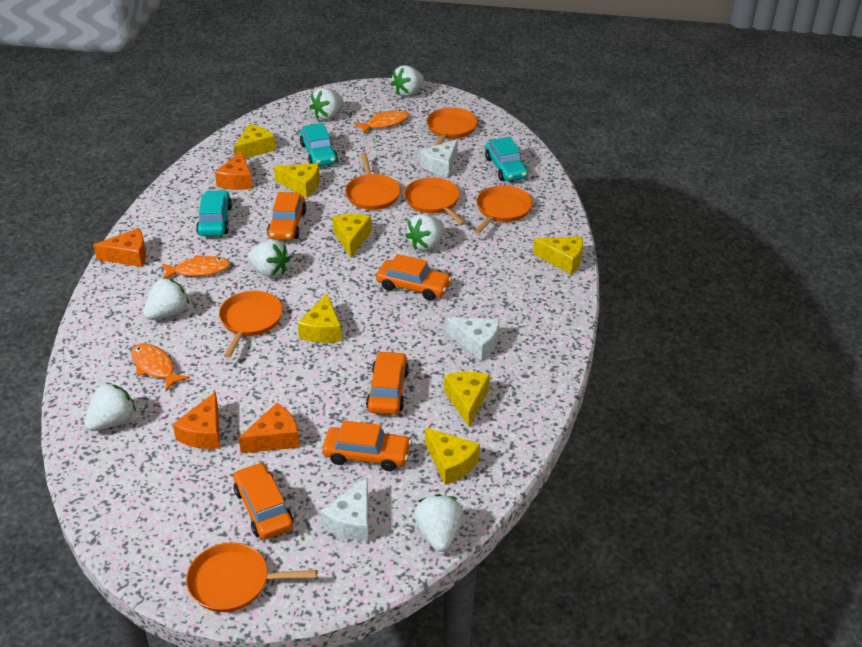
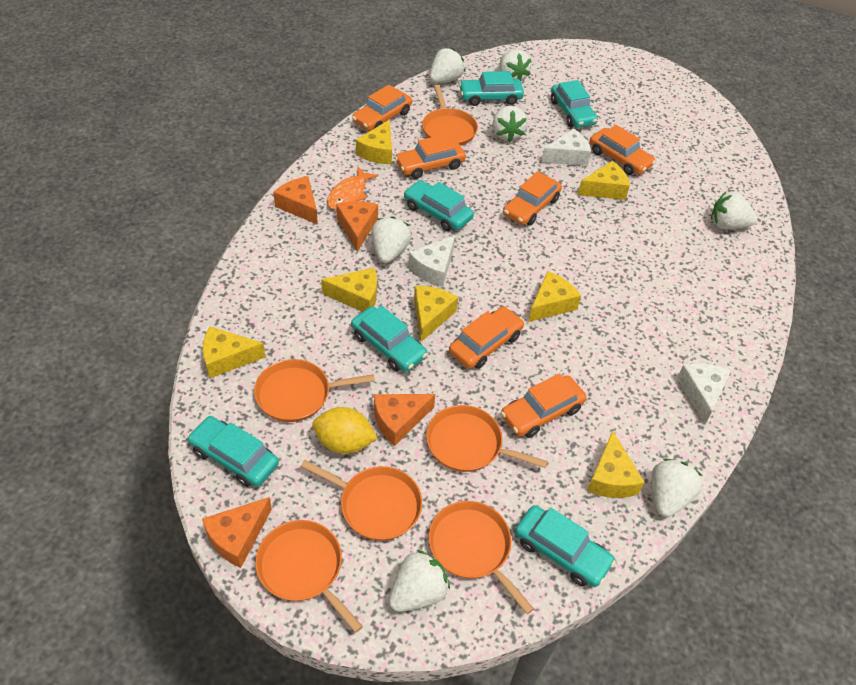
orange car: [233,462,293,540] [267,192,306,240] [322,420,411,471] [366,351,409,415] [376,254,452,300] = 5 -> [352,85,412,131] [395,134,466,179] [449,306,524,369] [501,373,587,438] [503,171,562,226] [590,125,656,175] = 6
orange fish: [131,343,190,391] [162,255,231,279] [354,110,409,134] = 3 -> [327,166,378,210] = 1
turquoise car: [196,190,232,236] [300,123,338,166] [485,137,528,181] = 3 -> [187,416,279,487] [351,306,428,372] [404,180,474,231] [459,71,524,106] [515,505,615,587] [551,80,598,128] = 6
yellow lemon: none = 0 -> [312,407,377,454] = 1

